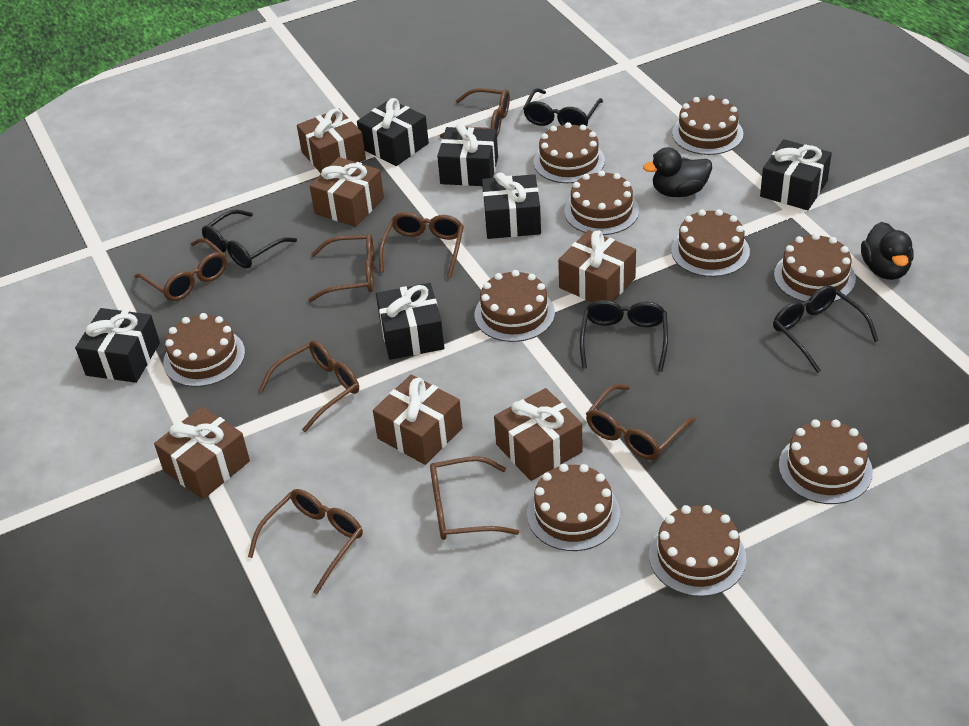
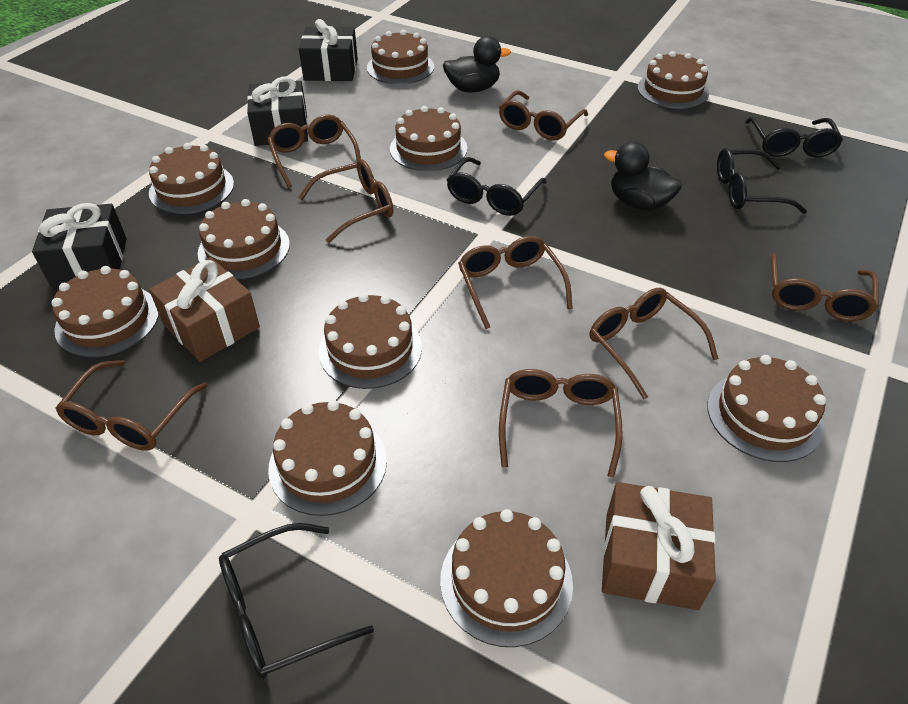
black gift: [75,308,160,383] [357,98,429,166] [376,283,444,360] [437,123,498,186] [482,172,541,239] [760,139,832,210] = 6 -> [32,203,127,287] [247,77,308,146] [299,19,358,81] = 3
brown gift: [154,406,250,499] [297,108,366,173] [310,157,384,227] [373,374,463,465] [494,388,583,481] [558,230,636,302] = 6 -> [149,257,260,362] [602,482,716,610] = 2

